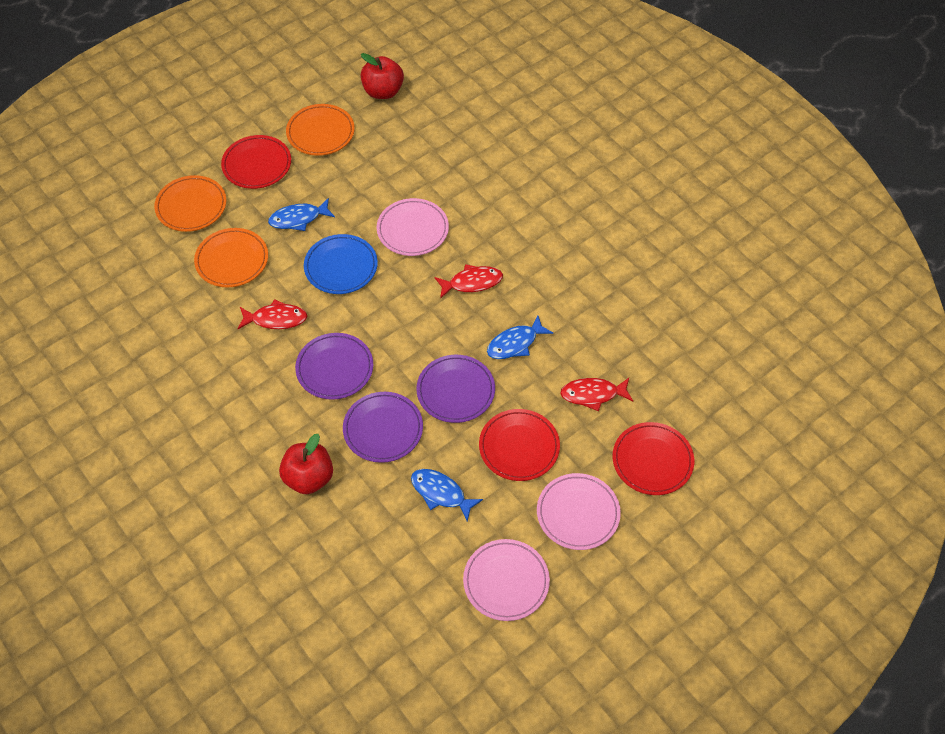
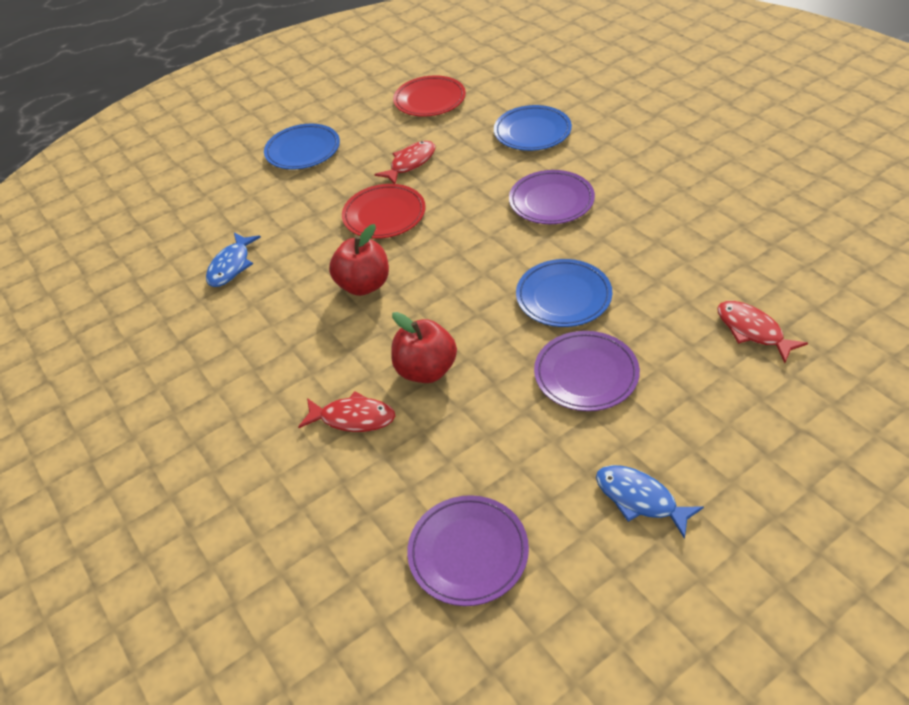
blue fish: [268,198,335,231] [411,469,483,521] [487,315,553,359] = 3 -> [206,233,261,287] [596,465,704,539] = 2
blue plate: [304,234,378,294] = 1 -> [264,124,340,170] [494,105,572,151] [516,259,612,327] = 3
orange plate: [154,175,226,232] [194,228,268,288] [286,104,355,156] = 3 -> none = 0
pink plate: [376,198,449,256] [463,539,550,621] [537,473,621,550] = 3 -> none = 0
red plate: [221,135,291,189] [479,409,560,481] [612,422,694,495] = 3 -> [342,184,426,239] [393,75,466,117] = 2

